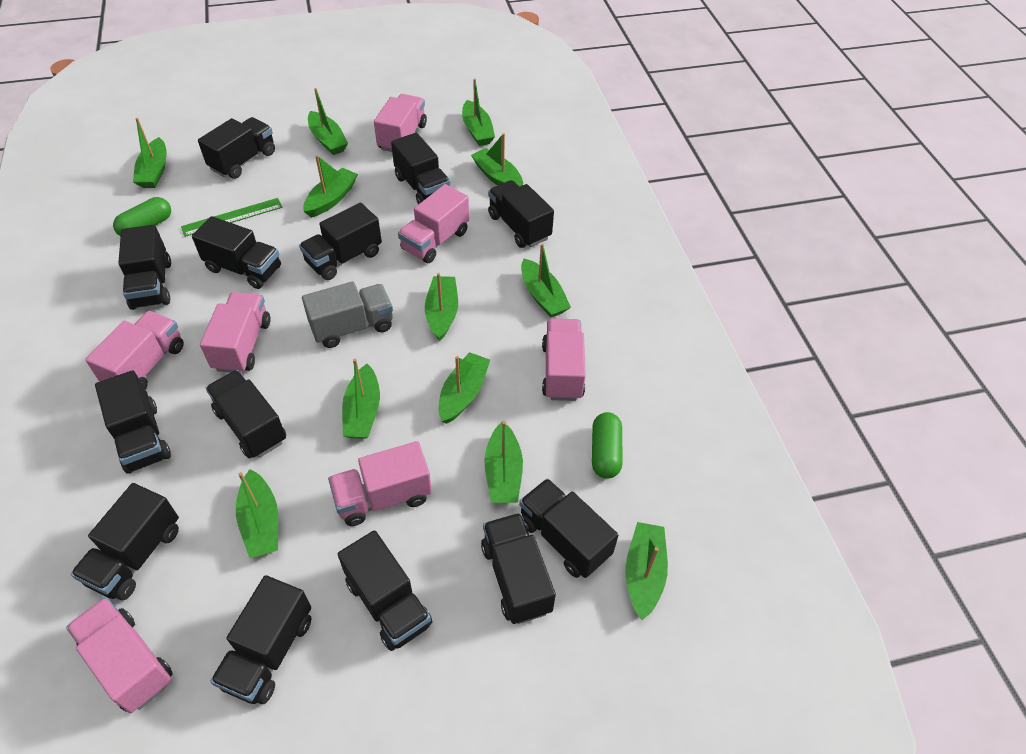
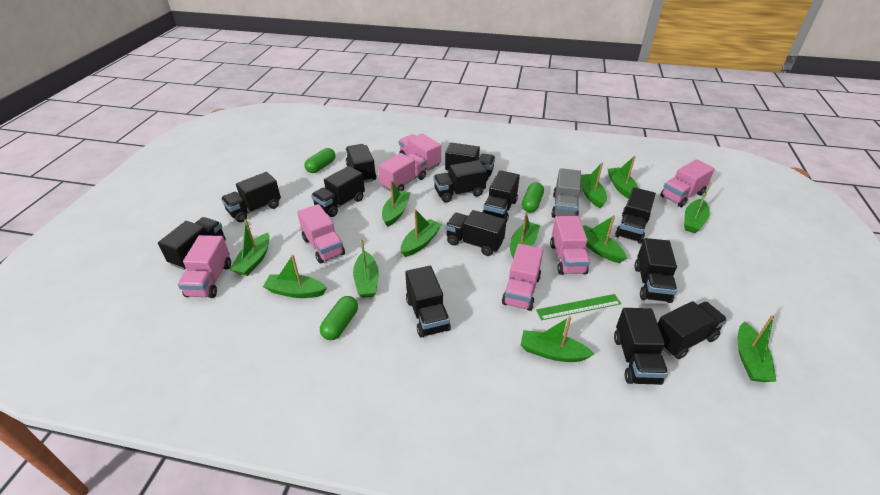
green capsule: [113,197,171,236] [592,412,623,478] = 2 -> [305,148,336,173] [320,296,358,340] [522,182,544,212] = 3

